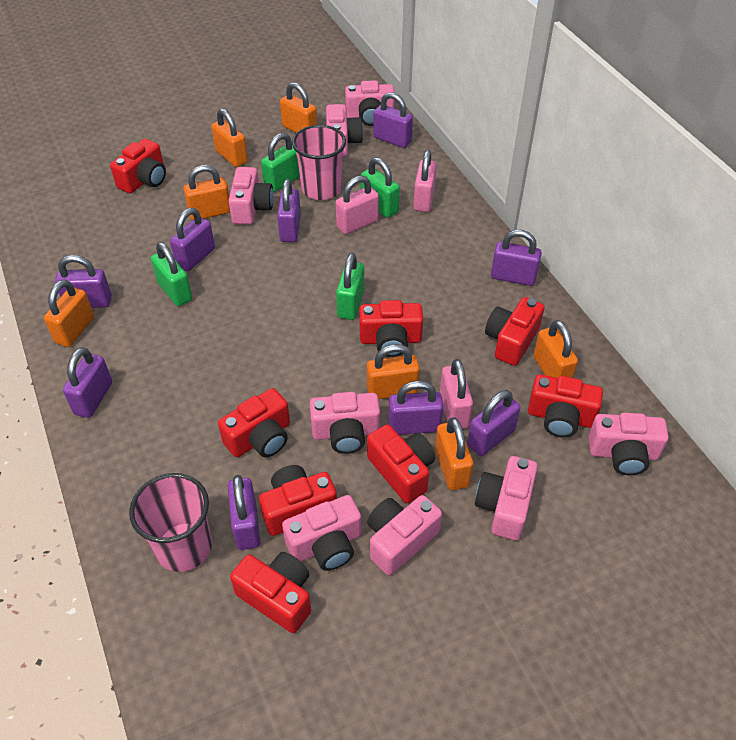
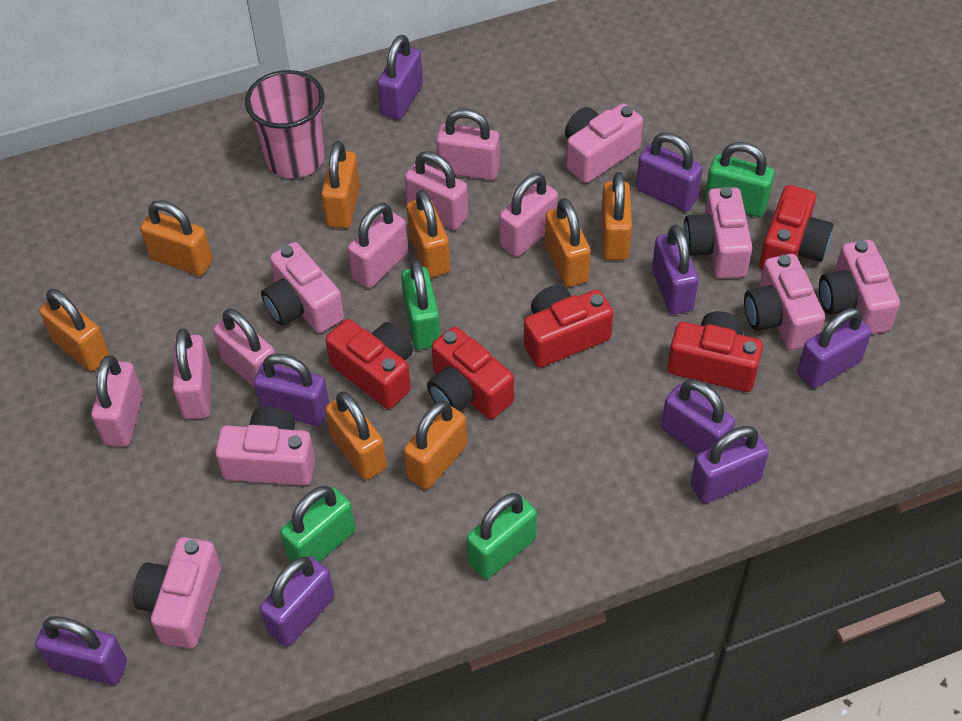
orange padlock: [44,279,94,347] [184,165,230,220] [211,108,248,167] [280,82,317,133] [367,344,420,399] [435,417,473,490] [533,320,578,378] = 7 -> [39,289,110,371] [140,200,213,276] [321,141,360,228] [325,391,387,480] [404,401,467,489] [406,189,450,278] [545,198,591,287] [601,172,632,260] = 8
pink camera: [228,167,274,225] [282,495,361,571] [310,392,380,454] [326,104,363,156] [345,81,395,126] [367,495,442,575] [475,456,538,540] [588,413,668,475] = 8 -> [133,537,221,649] [215,407,315,486] [261,242,344,333] [565,103,643,183] [683,187,752,278] [744,254,825,350] [819,240,900,334] = 7
pink cup: [129,473,212,572] [292,125,346,200] = 2 -> [245,70,325,178] = 1
pink padlock: [336,176,379,234] [413,150,437,212] [440,359,473,429] = 3 -> [91,355,143,446] [173,329,211,419] [213,309,278,388] [348,203,408,288] [405,151,468,230] [436,109,500,180] [499,173,558,257] = 7
red camera: [110,139,166,194] [218,388,290,457] [230,552,311,633] [259,465,337,536] [359,300,423,357] [367,424,435,503] [485,297,545,366] [528,374,603,438] = 8 -> [325,319,413,409] [427,327,514,419] [524,285,613,368] [667,311,763,392] [759,185,833,271] = 5

